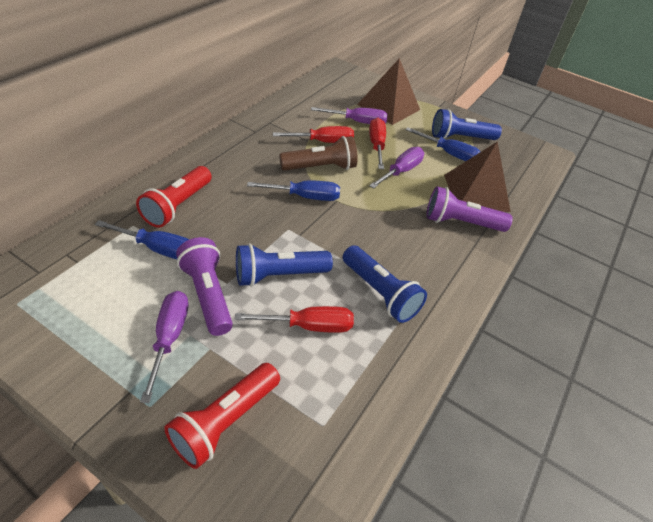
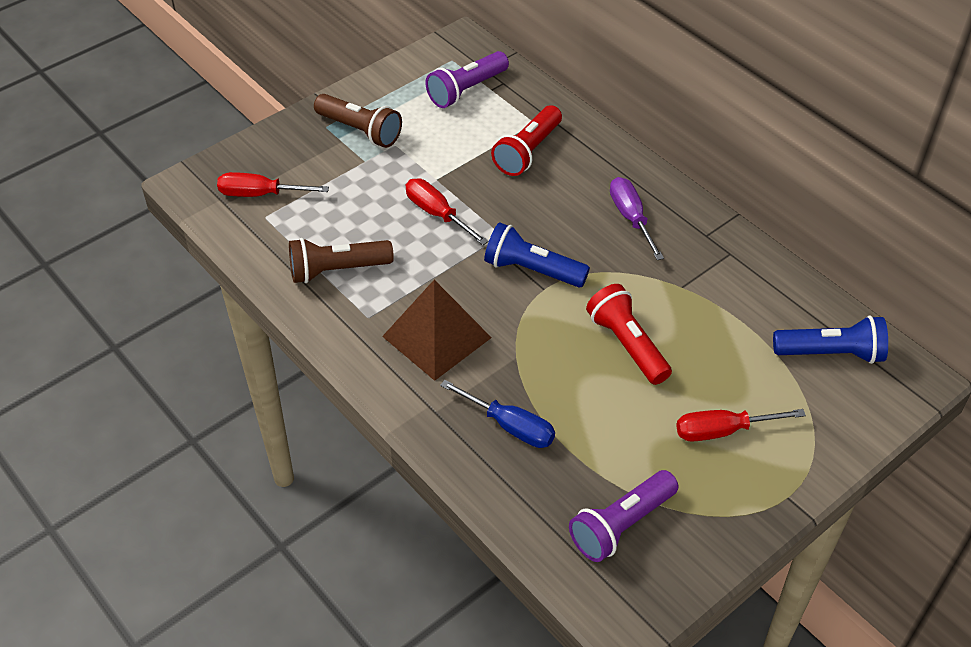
blue flashlight: [236,244,333,287] [343,245,427,323] [432,109,502,140] = 3 -> [484,222,590,287] [773,315,888,364] = 2
blue screwdriver: [95,220,190,259] [247,180,340,201] [406,127,480,161] = 3 -> [440,380,555,448] = 1
brown flashlight: [279,136,358,171] = 1 -> [289,238,394,283] [314,94,402,148] = 2
brown pyramid: [357,58,420,125] [444,141,511,212] = 2 -> [382,280,492,381] = 1
purple screwdriver: [140,291,189,403] [311,107,388,124] [369,147,424,189] = 3 -> [610,177,664,260] = 1

